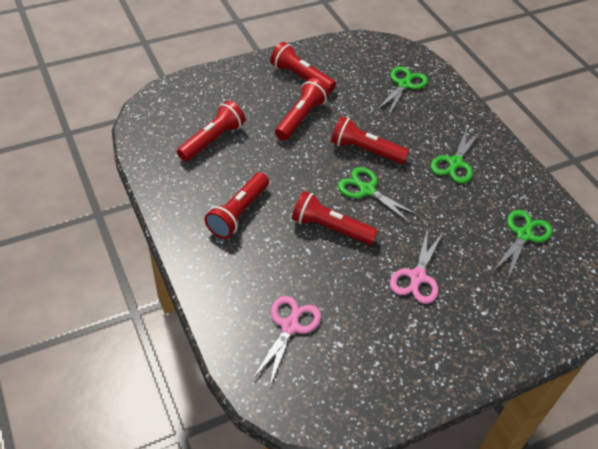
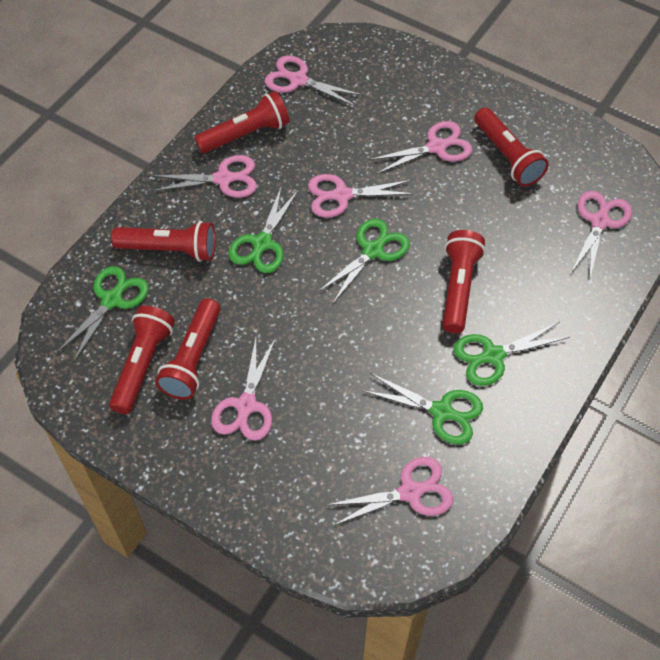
green scissors: [337,167,421,225] [376,66,428,115] [430,126,480,184] [493,210,552,278] = 4 -> [56,266,149,362] [228,185,299,273] [317,219,410,303] [363,373,483,445] [454,322,569,386] = 5
pink scissors: [252,296,321,386] [390,228,442,304] = 2 -> [151,155,257,198] [211,338,276,441] [265,56,363,106] [308,174,415,218] [327,457,453,526] [369,121,472,174] [571,191,632,281] = 7

